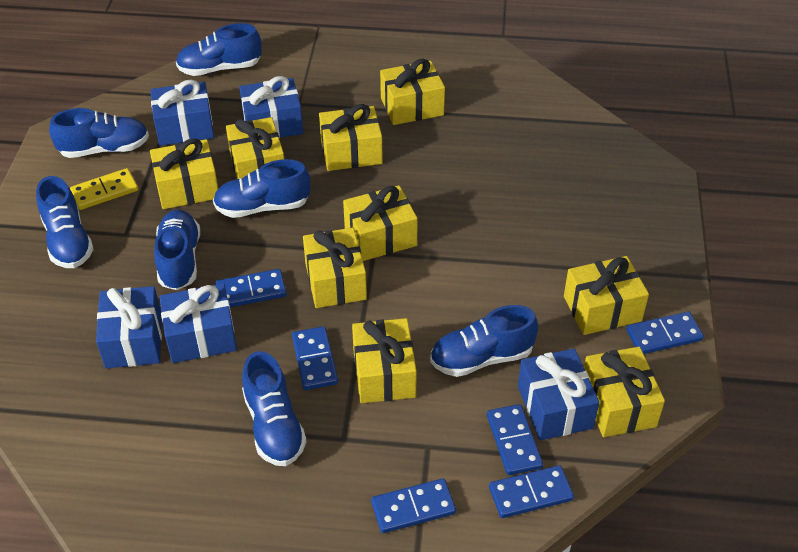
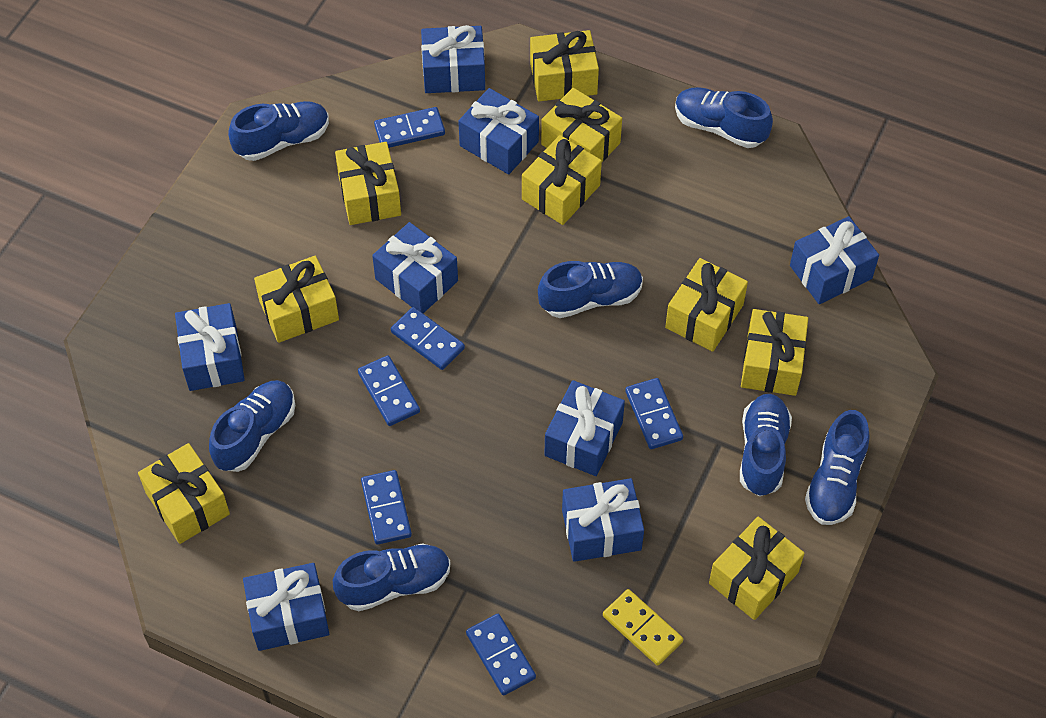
blue gift: [96,286,162,369] [150,80,214,146] [159,283,237,363] [239,76,303,138] [518,348,599,440] = 5 -> [175,303,245,391] [243,563,329,651] [372,222,458,313] [421,25,485,93] [458,88,539,174] [544,380,625,476] [562,478,644,562] [790,216,879,304] = 8

